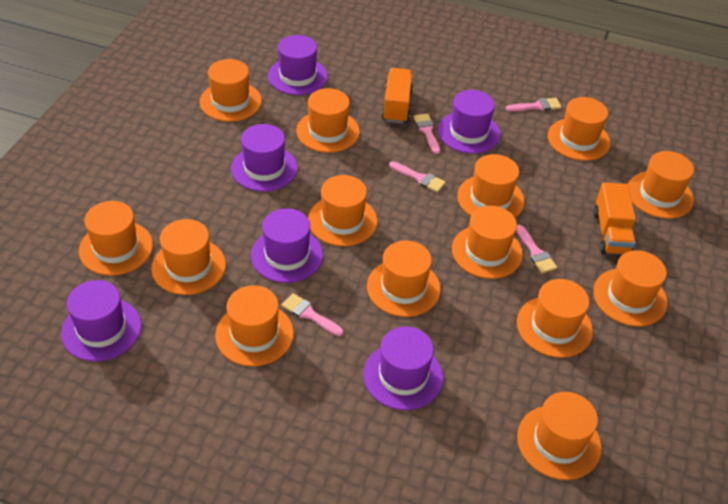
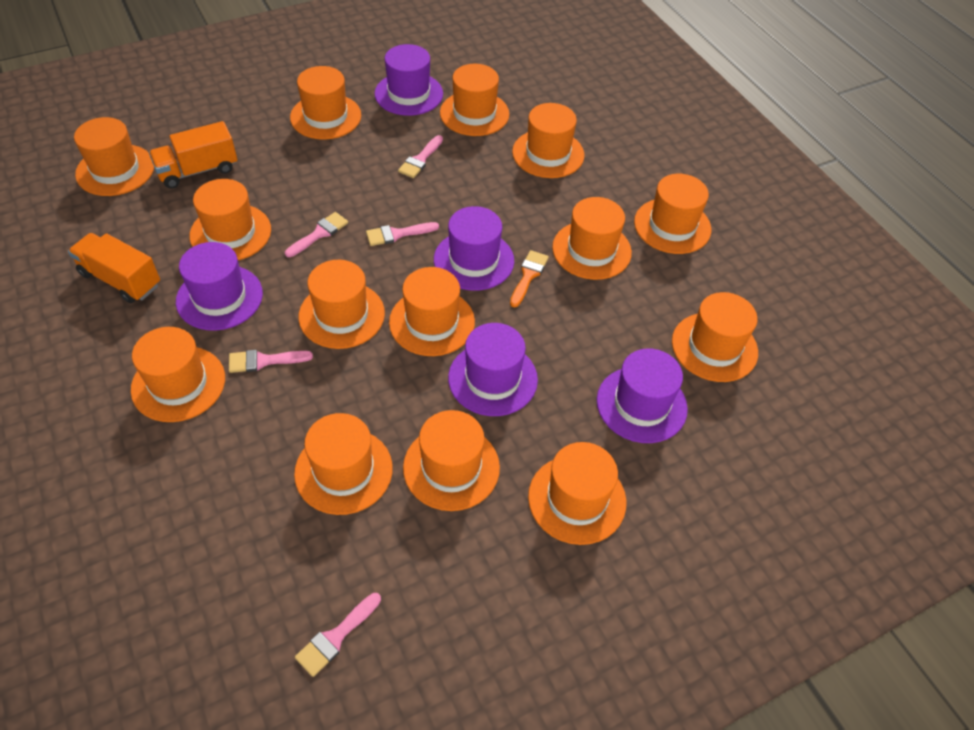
orange brush: none = 0 -> [510,250,549,308] = 1
purple hat: [61,280,142,362] [231,124,298,192] [251,208,323,283] [268,35,328,95] [363,327,443,410] [438,90,501,154] = 6 -> [176,242,263,331] [374,44,443,116] [434,206,514,291] [448,323,538,416] [597,348,688,443] = 5

